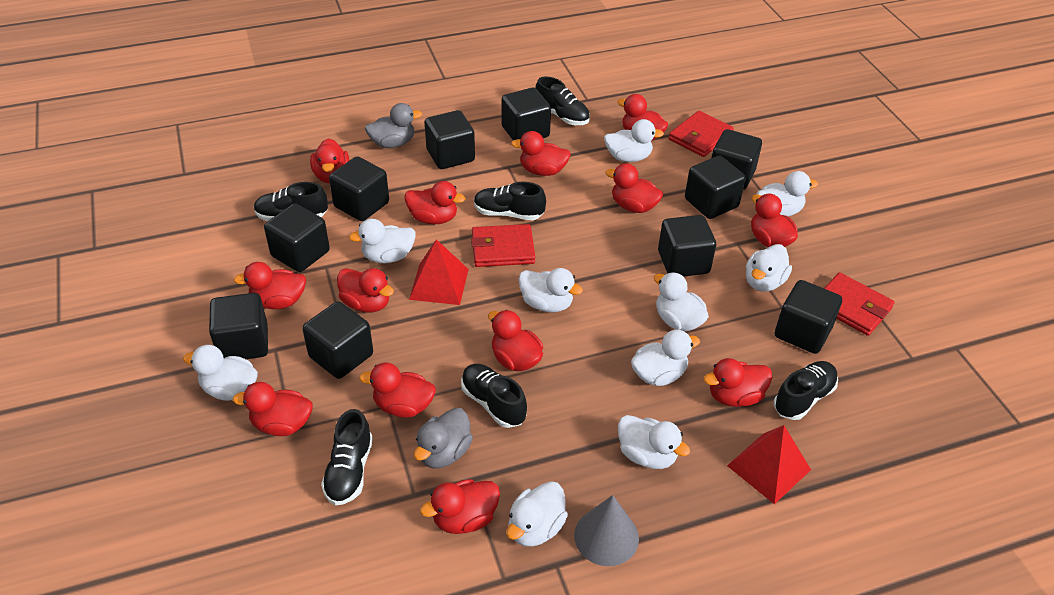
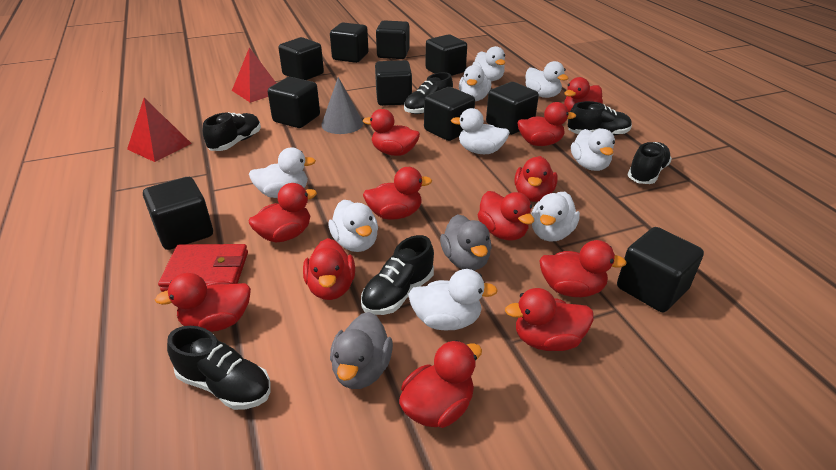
red duck: [233,262,306,309] [233,382,313,436] [310,138,349,183] [337,268,394,313] [359,363,436,418] [405,181,465,224] [420,479,500,534] [488,310,543,371] [511,131,571,176] [605,163,663,213] [617,94,668,141] [704,358,772,407] [751,194,798,247] = 13 -> [155,273,251,332] [249,183,317,243] [303,238,355,300] [363,109,420,156] [363,167,432,220] [399,340,482,428] [478,191,534,241] [505,288,594,351] [514,156,558,202] [518,102,576,146] [539,240,627,297] [564,77,603,112] = 12
red wallet: [471,224,535,267] [668,111,734,157] [824,272,895,336] = 3 -> [158,244,248,292] = 1
white duck: [183,345,258,401] [349,219,416,263] [506,481,568,547] [518,268,583,313] [604,119,664,162] [618,415,690,469] [631,330,700,386] [654,272,709,331] [746,244,792,292] [756,171,818,217] = 10 -> [249,147,316,198] [328,200,378,252] [408,269,498,330] [451,108,510,154] [459,65,491,101] [472,46,506,81] [525,61,569,98] [531,192,580,242] [571,129,615,171] = 9

